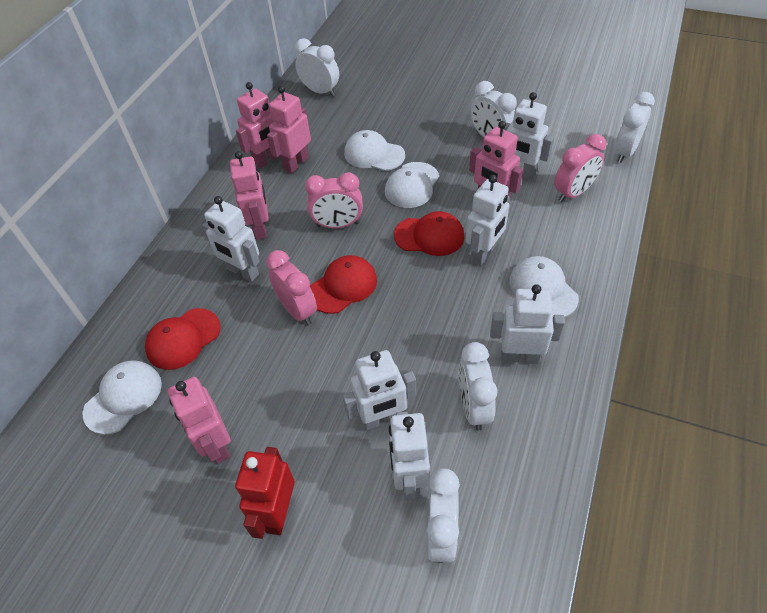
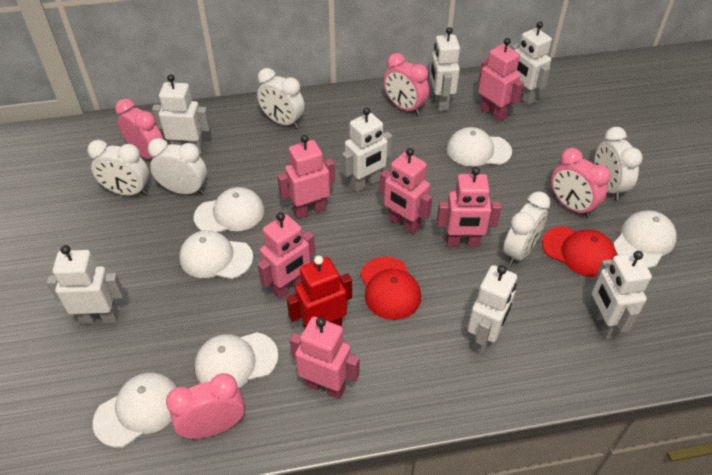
pink clock: [266,250,317,325] [305,172,363,228] [554,134,606,202] = 3 -> [115,99,163,159] [166,373,245,439] [384,53,429,115] [551,148,611,218] = 4
pink robot: [167,377,231,464] [230,151,269,240] [236,82,281,169] [267,86,311,173] [469,121,523,202] = 5 -> [258,212,315,299] [277,135,335,219] [290,317,360,399] [379,148,432,234] [437,167,502,247] [478,38,524,122] = 6
red cap: [145,308,221,370] [310,255,377,314] [394,211,464,256] = 3 -> [360,257,421,320] [542,226,616,277] = 2
white cap: [83,360,162,435] [344,130,405,171] [385,162,439,208] [509,256,579,318] = 4 -> [93,372,177,448] [179,230,253,279] [194,187,265,232] [195,332,278,388] [447,127,512,167] [613,210,677,268] = 6
white robot: [202,196,260,282] [343,350,416,430] [389,412,430,500] [466,175,509,266] [490,284,565,364] [504,92,554,180] = 6 -> [47,245,124,324] [152,74,211,155] [342,107,392,193] [430,27,460,111] [468,265,517,354] [511,21,552,105] [592,251,652,339] = 7

